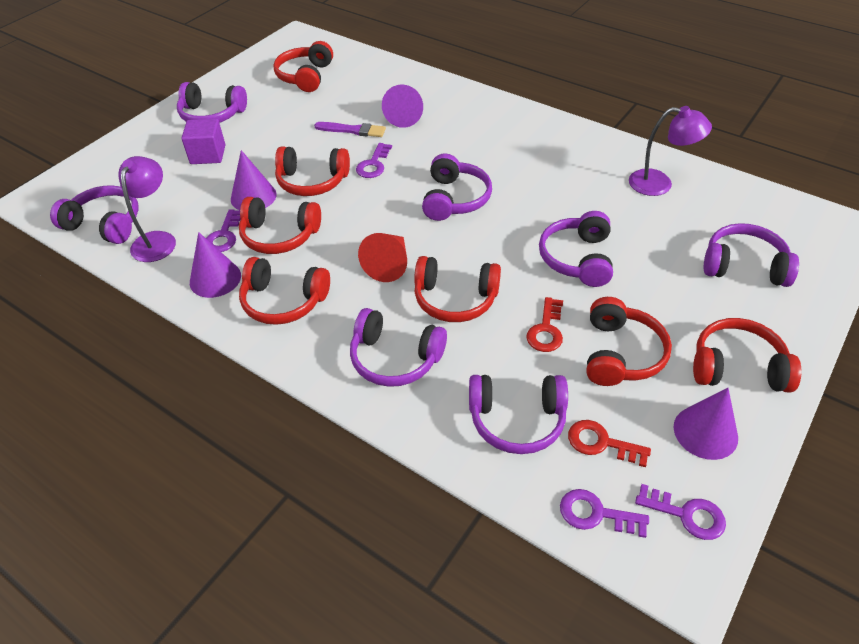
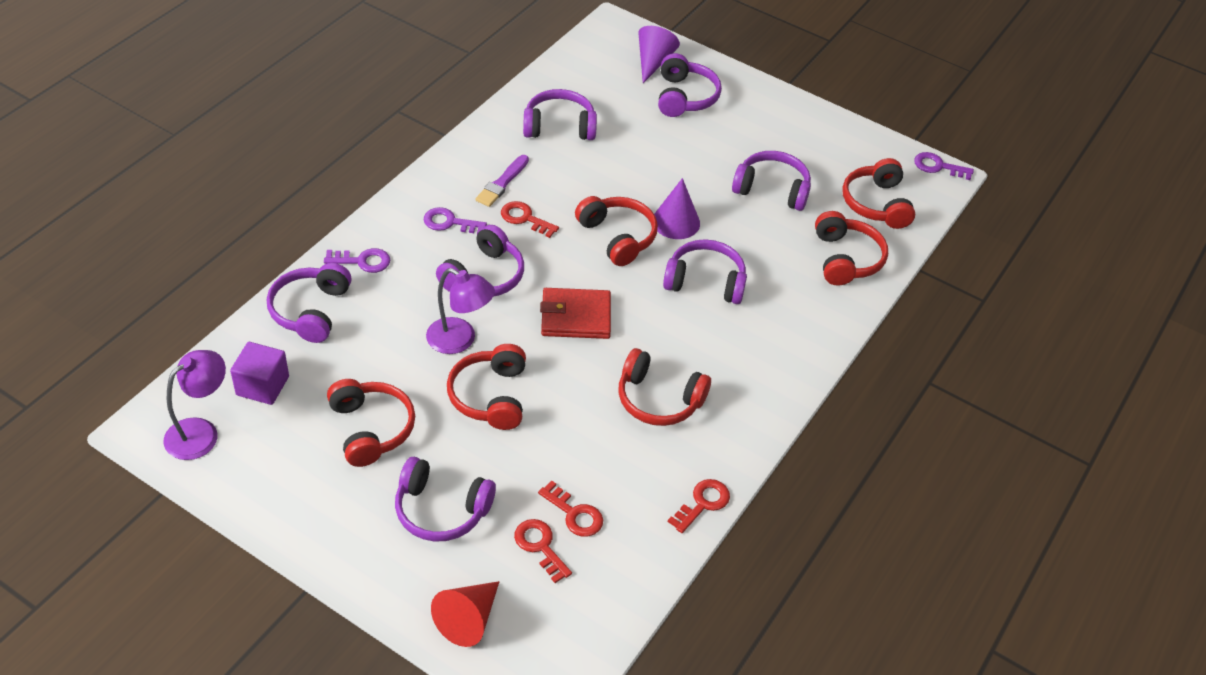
purple cone: [190,232,241,298] [231,150,277,210] [382,85,423,128] [674,388,738,460] = 4 -> [638,26,680,83] [654,178,700,239] = 2
purple key: [206,209,241,252] [356,143,392,178] [560,489,649,538] [635,484,726,540] = 4 -> [324,248,390,273] [424,207,487,234] [914,152,974,180] = 3
red headphones: [239,197,321,254] [239,257,330,325] [273,41,333,92] [275,146,350,196] [414,256,501,322] [586,297,672,386] [693,318,802,393] = 7 -> [327,379,415,467] [447,344,526,430] [575,196,658,266] [618,348,711,426] [815,211,888,286] [842,158,915,229] = 6
red key: [526,297,563,352] [568,420,651,467] = 2 -> [501,201,559,238] [514,519,572,583] [538,481,603,537] [668,479,730,533] = 4
red wallet: none = 0 -> [540,288,611,339] = 1

